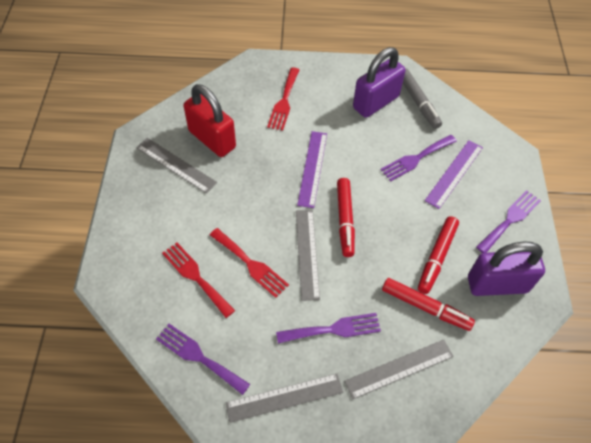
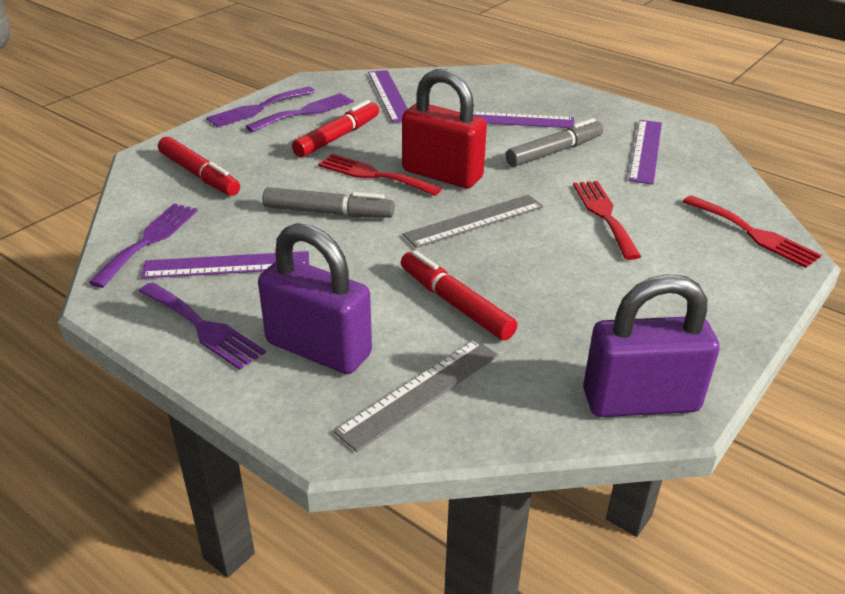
grey marker: [403,68,442,129] = 1 -> [262,187,395,218] [506,118,603,167] = 2
grey ruler: [136,138,217,194] [226,374,343,423] [296,210,320,301] [344,340,454,399] = 4 -> [334,339,499,452] [403,195,543,248] = 2
purple ruler: [297,131,327,208] [425,140,483,209] = 2 -> [141,251,309,279] [368,70,408,123] [458,111,574,128] [629,120,662,185] = 4

